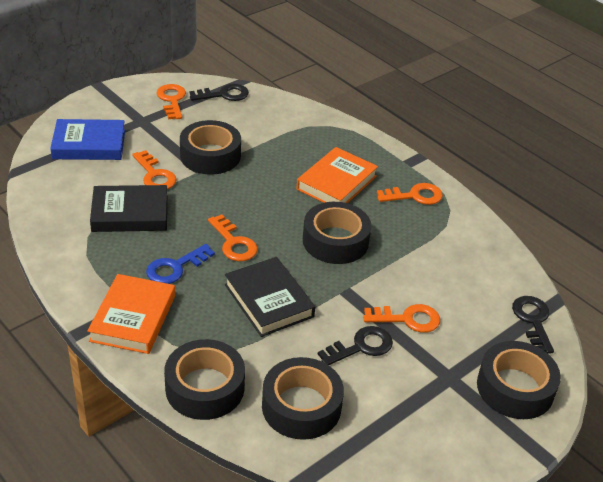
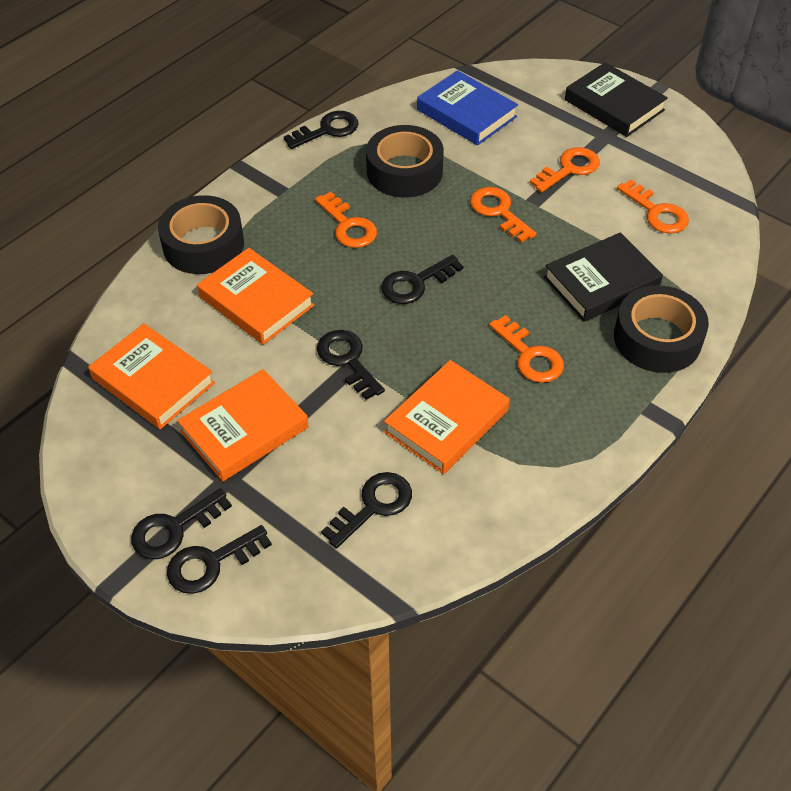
black key: [190,84,249,101] [318,326,393,365] [512,296,554,354] = 3 -> [131,488,232,559] [167,525,272,594] [284,111,359,149] [317,330,385,400] [321,472,412,548] [381,255,463,304] = 6
black tape: [164,339,245,420] [180,120,241,174] [262,357,344,440] [303,202,371,264] [477,341,561,419] = 5 -> [158,195,244,274] [366,125,444,198] [614,285,709,373] = 3
blue key: [146,244,215,284] = 1 -> none = 0
orange book: [87,274,175,354] [296,147,378,203] = 2 -> [88,323,215,429] [177,369,309,481] [197,248,314,345] [384,360,509,474] = 4

